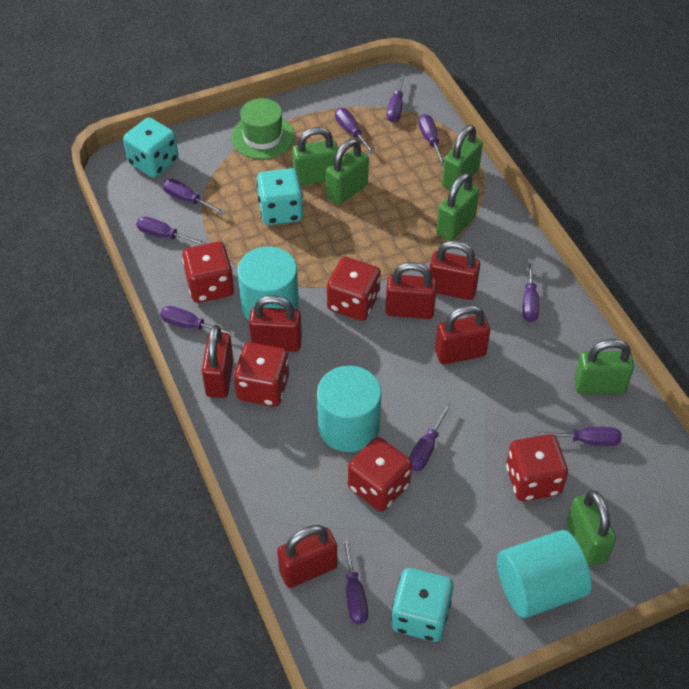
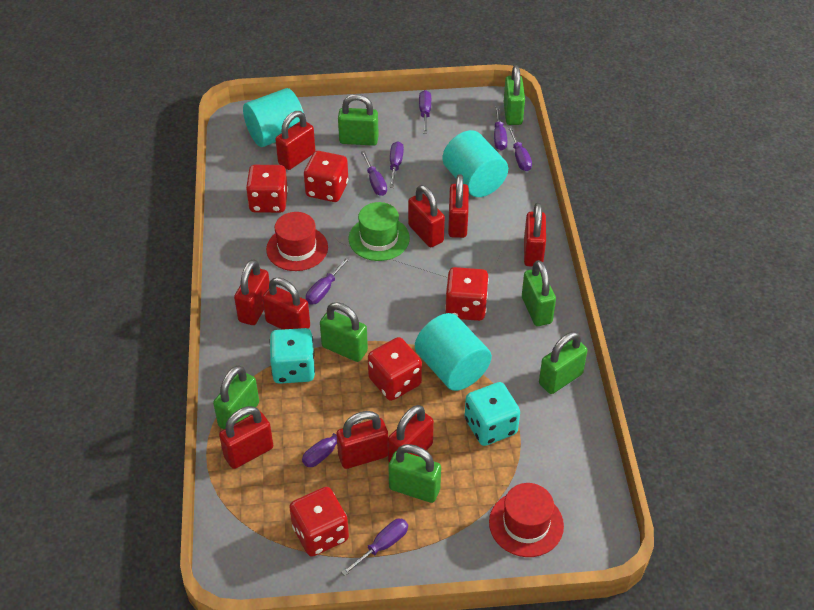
green padlock: [292,127,338,186] [326,139,369,205] [436,173,479,241] [442,125,483,190] [566,490,616,566] [574,339,634,394] = 6 -> [213,365,259,429] [320,302,368,362] [338,94,379,146] [389,444,441,503] [504,65,525,125] [522,260,556,326] [539,332,588,394] = 7
purple screwdriver: [136,216,206,245] [160,306,236,337] [163,179,225,214] [335,108,375,154] [342,537,368,624] [387,73,405,122] [409,403,452,471] [418,114,444,166] [522,259,539,322] [535,427,621,446] = 10 -> [302,420,363,467] [306,256,351,305] [341,519,408,576] [361,151,387,196] [389,141,404,188] [419,90,431,133] [494,106,507,151] [508,127,532,171] = 8
red hat: none = 0 -> [266,212,328,271] [489,483,564,557] = 2
red padlock: [202,325,234,398] [249,295,302,352] [277,525,337,588] [385,262,437,319] [429,240,480,300] [435,305,490,364] = 6 -> [219,406,273,469] [234,259,270,325] [262,277,310,330] [275,111,316,170] [336,411,388,469] [388,405,434,462] [408,185,445,247] [448,174,469,238] [524,203,546,267] = 9
turquoise dice: [123,117,179,178] [257,168,303,225] [391,568,454,642] = 3 -> [270,328,315,384] [464,382,520,446] = 2

